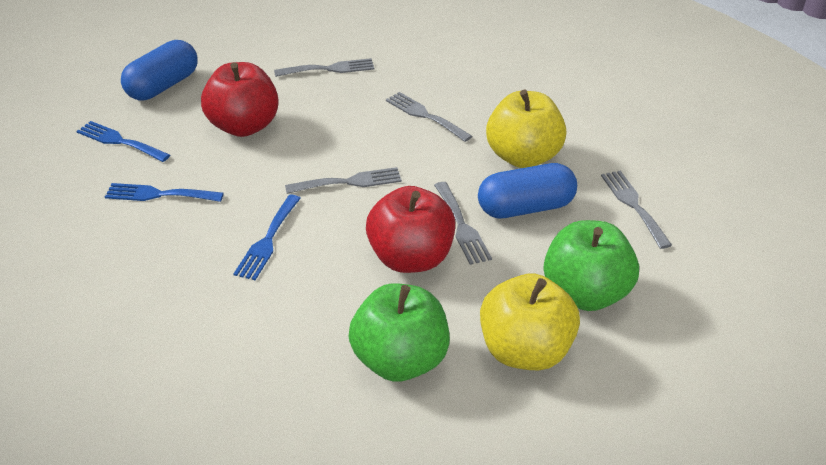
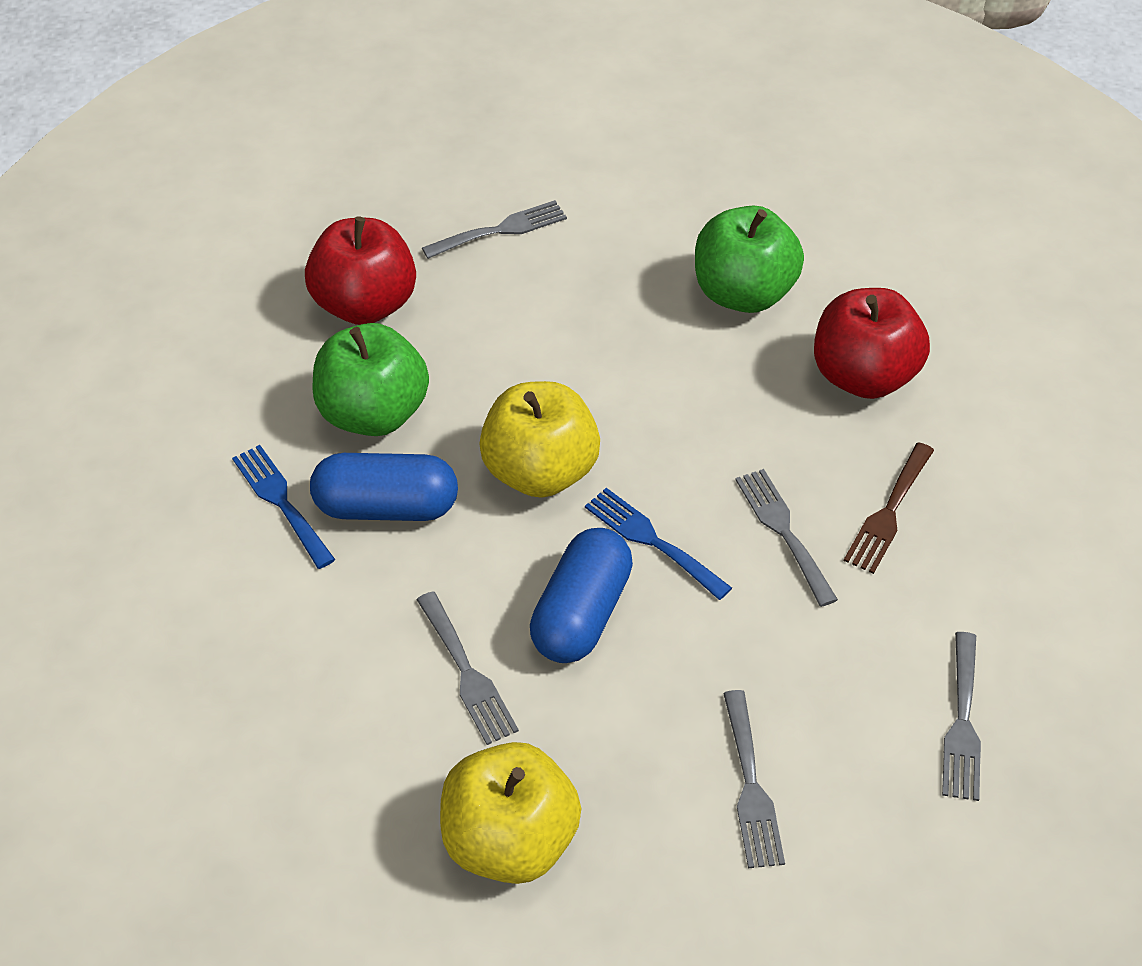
blue fork: [77,121,170,162] [105,183,224,202] [234,195,301,280] = 3 -> [232,445,335,569] [585,488,732,600] = 2
brown fork: none = 0 -> [844,442,934,574] = 1

